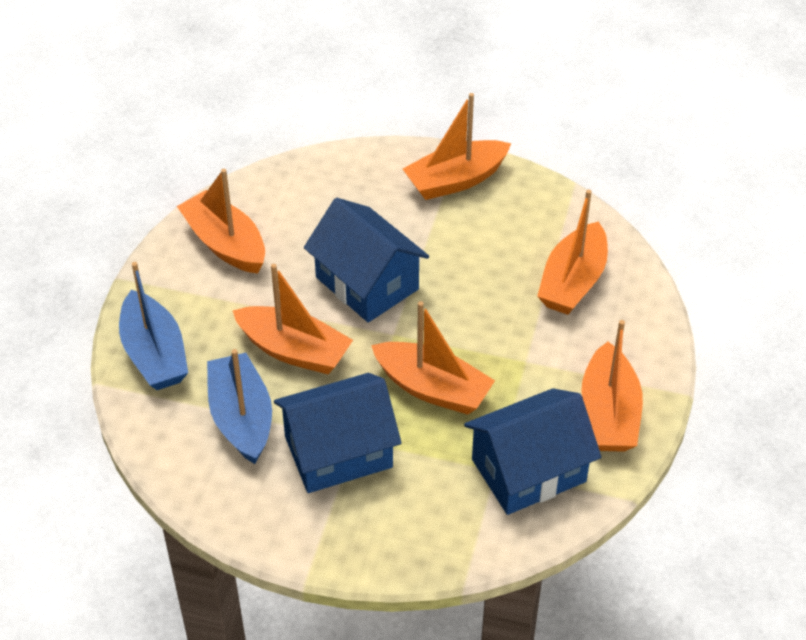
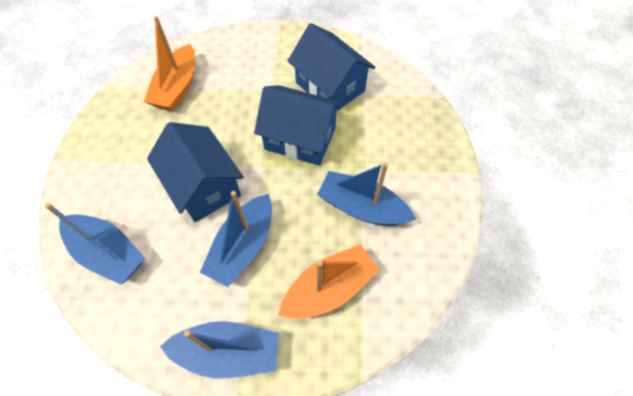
blue boat: [119,262,188,390] [207,349,272,464] = 2 -> [45,203,145,285] [160,321,279,378] [200,191,272,287] [317,162,416,226] = 4
orange boat: [177,169,265,274] [233,264,353,374] [371,301,495,415] [403,93,511,200] [537,190,608,315] [581,320,643,452] = 6 -> [144,16,195,111] [278,244,380,319] = 2

